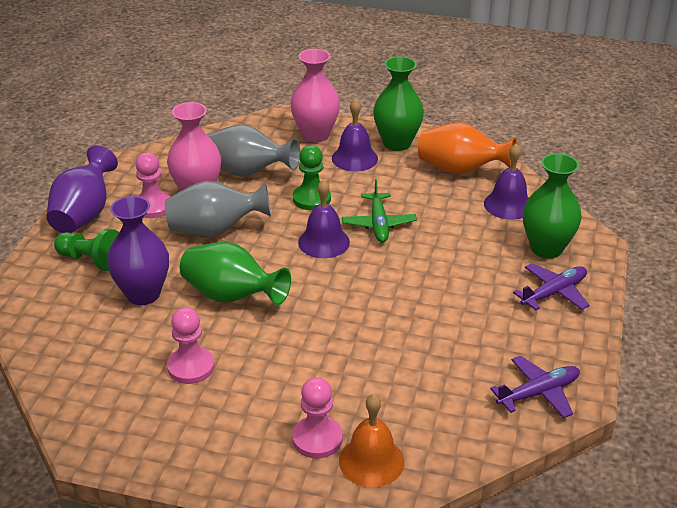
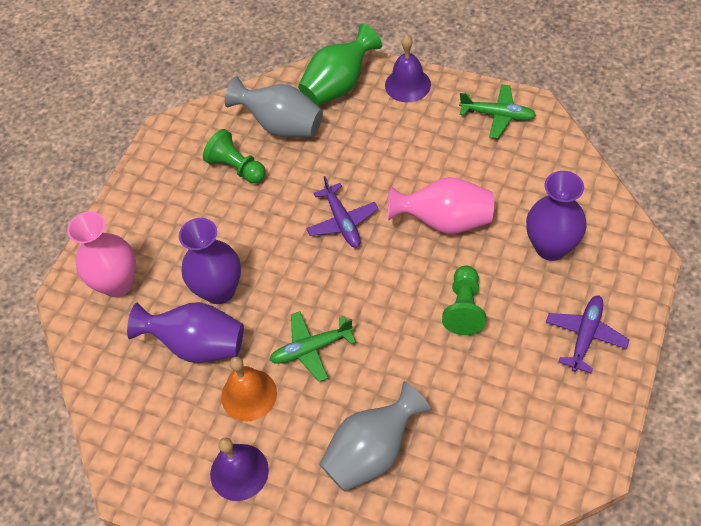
green plane: [342,179,417,243] = 1 -> [270,311,356,382] [459,84,537,139] = 2
green vase: [180,242,291,305] [373,56,424,151] [523,153,582,259] = 3 -> [298,24,382,106] = 1
orange vase: [418,122,517,174] = 1 -> none = 0
pink pawn: [135,152,171,218] [167,307,215,384] [292,377,343,459] = 3 -> none = 0
purple bell: [298,179,350,258] [332,99,378,172] [484,144,529,220] = 3 -> [210,438,269,501] [385,35,431,102] = 2
purple vase: [46,145,118,233] [107,196,169,305] = 2 -> [127,302,244,363] [179,218,241,304] [526,171,587,261] = 3

